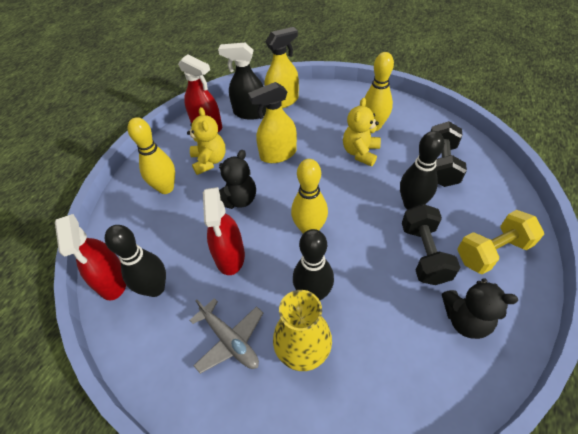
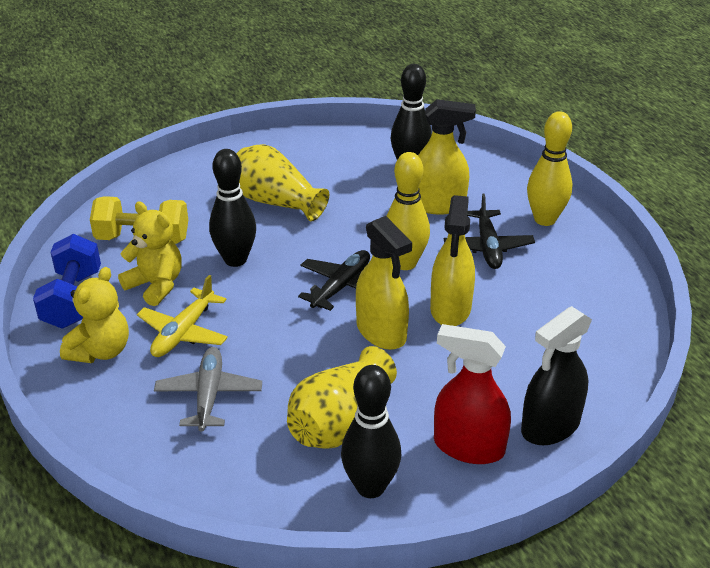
black dumbbell: [402,204,460,285] [431,121,467,187] = 2 -> none = 0
black plane: none = 0 -> [298,250,370,311] [444,194,535,269] = 2
black teddy bear: [219,150,256,209] [442,278,518,339] = 2 -> none = 0
blue dumbbell: none = 0 -> [33,234,101,328] = 1
red spray bottle: [55,214,126,300] [178,54,222,132] [203,187,245,275] = 3 -> [434,324,511,464] = 1
yellow bowling pin: [127,117,175,194] [291,159,328,234] [365,52,394,131] = 3 -> [387,152,430,270] [527,111,572,226] = 2
yellow plane: none = 0 -> [137,275,228,357] = 1
yellow spray bottle: [248,82,297,163] [265,27,299,108] = 2 -> [356,216,412,350] [418,99,476,215] [430,195,475,326] = 3
yellow vase: [273,290,332,371] = 1 -> [236,144,329,222] [287,346,397,449] = 2

